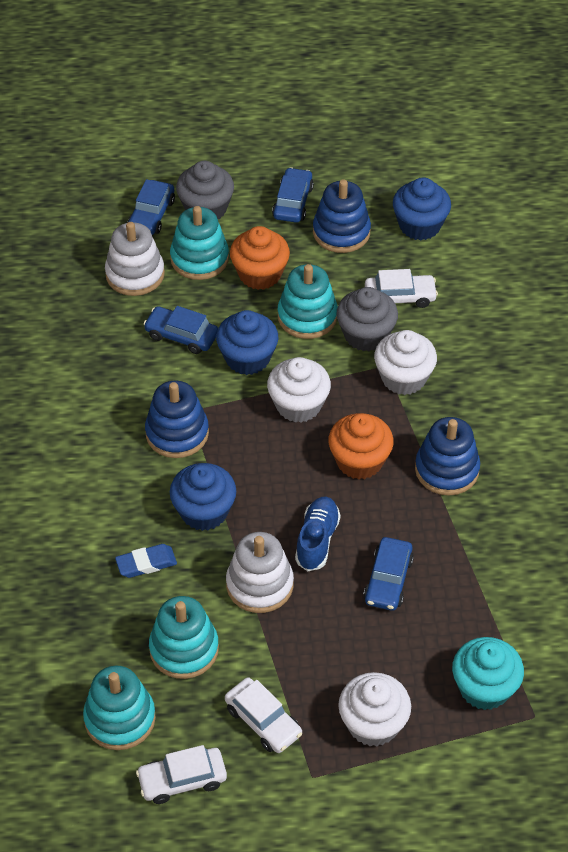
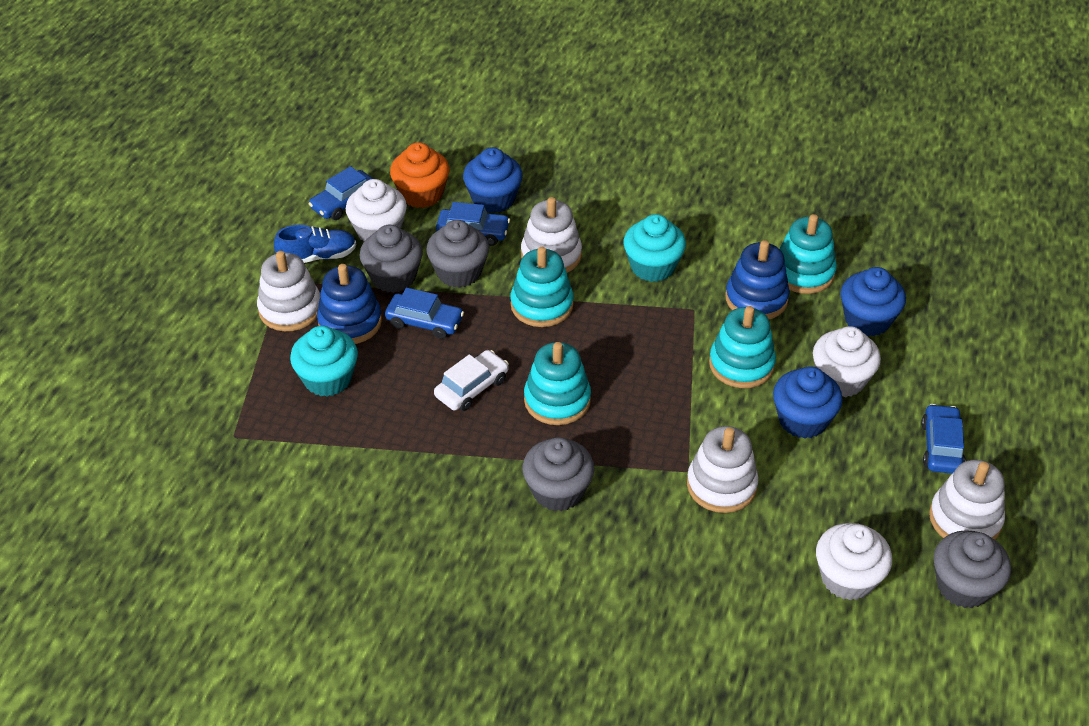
blue eraser: [115,544,177,578] = 1 -> none = 0
blue stacking toy: [145,381,209,458] [313,179,371,253] [415,417,480,496] = 3 -> [317,264,382,344] [725,240,790,319] = 2
grey cupcake: [176,161,234,219] [336,287,398,351] = 2 -> [359,225,423,293] [426,220,489,288] [522,437,595,511] [934,530,1011,608] = 4
orange cupcake: [230,226,290,290] [328,413,394,479] = 2 -> [390,142,450,208] = 1
turquoise cupcake: [452,637,524,710] = 1 -> [290,326,358,397] [623,214,686,282] = 2
white car: [136,745,227,804] [225,678,302,753] [365,269,438,308] = 3 -> [434,350,509,411] = 1
white stacking toy: [105,222,165,296] [226,532,294,613] = 2 -> [257,251,320,331] [521,197,582,273] [687,426,759,513] [929,460,1005,540] = 4

